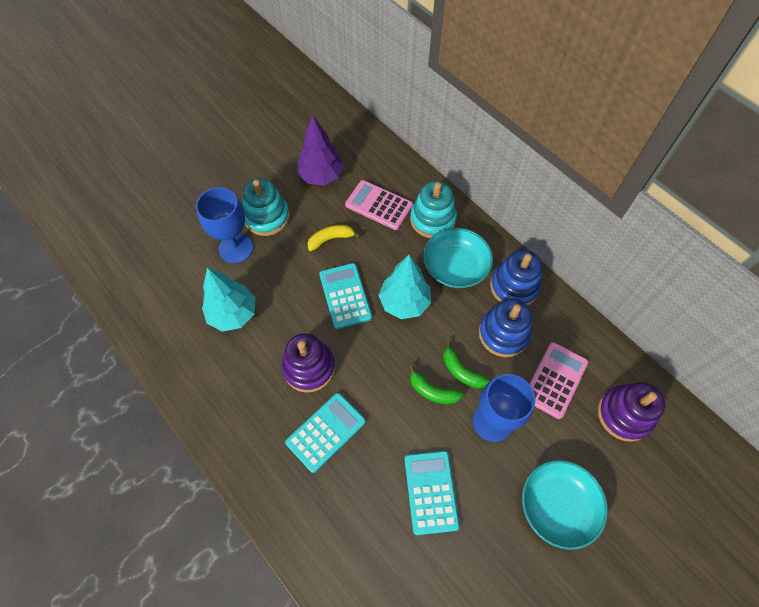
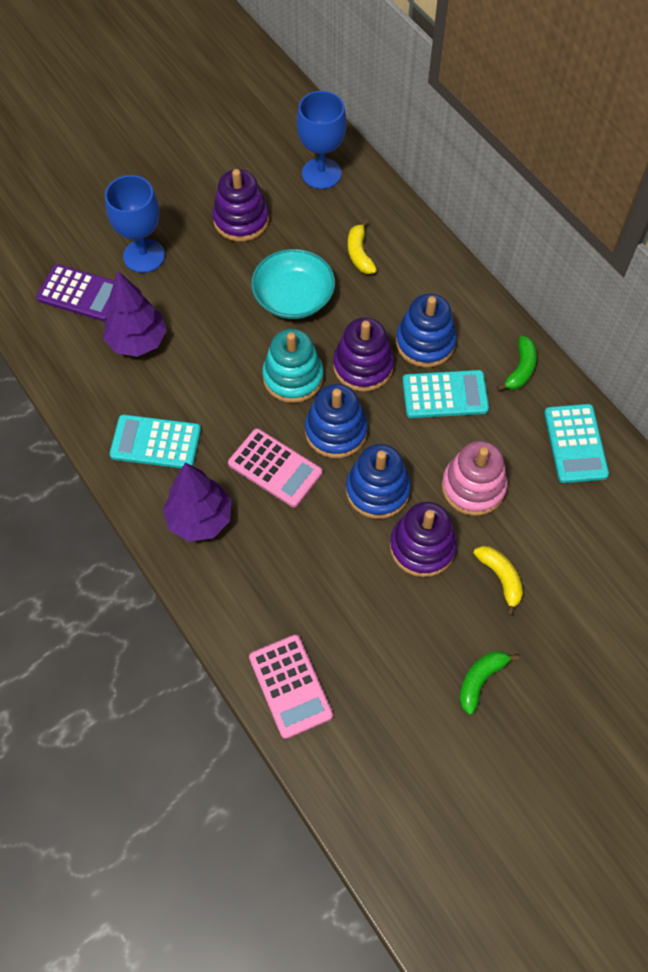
blue stacking toy: [479,298,532,357] [490,250,542,305] = 2 -> [305,384,368,458] [346,444,411,519] [396,294,457,367] = 3
pink stacking toy: none = 0 -> [442,441,507,516] = 1
purple calculator: none = 0 -> [36,264,114,322] = 1
purple stacking toy: [282,333,335,393] [598,382,665,442] = 2 -> [212,169,269,242] [333,317,394,392] [390,502,457,577] = 3
purple tree: [297,115,344,185] = 1 -> [103,271,167,357] [163,463,231,542] = 2
turquoise bowl: [423,228,493,288] [522,460,608,550] = 2 -> [251,249,335,319] = 1
turquoise stacking toy: [242,178,290,236] [410,181,457,238] = 2 -> [262,329,324,403] = 1
turquoise tree: [202,267,255,332] [378,255,431,319] = 2 -> none = 0
yellow banana: [307,225,361,251] = 1 -> [348,219,377,274] [473,546,523,616] = 2

